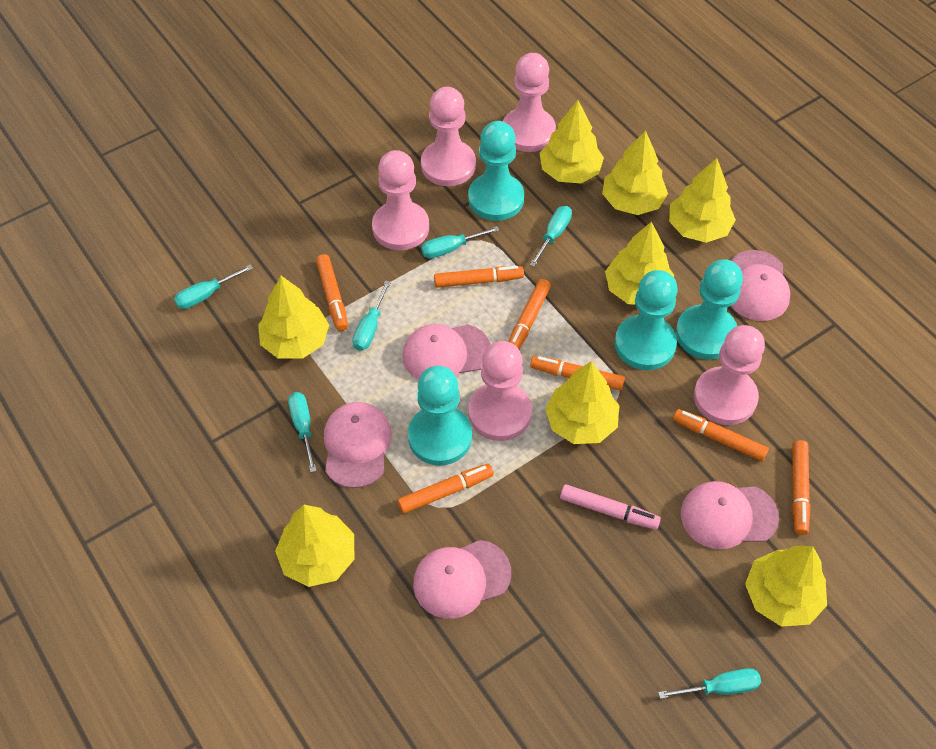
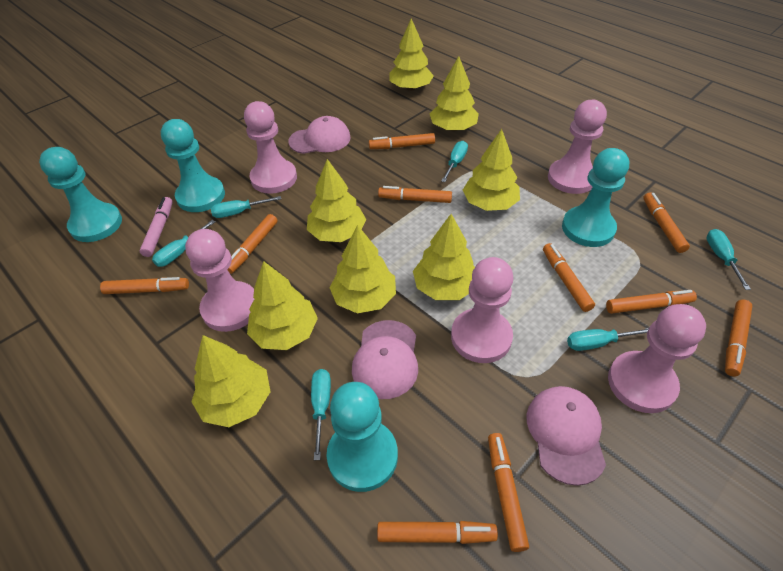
orange marker: [316,254,348,331] [397,464,494,514] [434,266,524,288] [508,279,551,349] [530,356,625,391] [673,409,769,461] [792,440,811,535] = 7 -> [100,277,189,294] [227,214,277,274] [369,133,435,149] [377,521,498,544] [378,186,452,203] [488,433,529,552] [543,243,595,312] [606,290,697,314] [643,192,690,253] [725,300,752,376] = 10
pink cap: [324,402,392,488] [402,324,490,380] [413,540,511,619] [681,481,779,549] [730,250,790,321] = 5 -> [288,116,351,154] [352,320,418,399] [527,386,606,486] = 3

